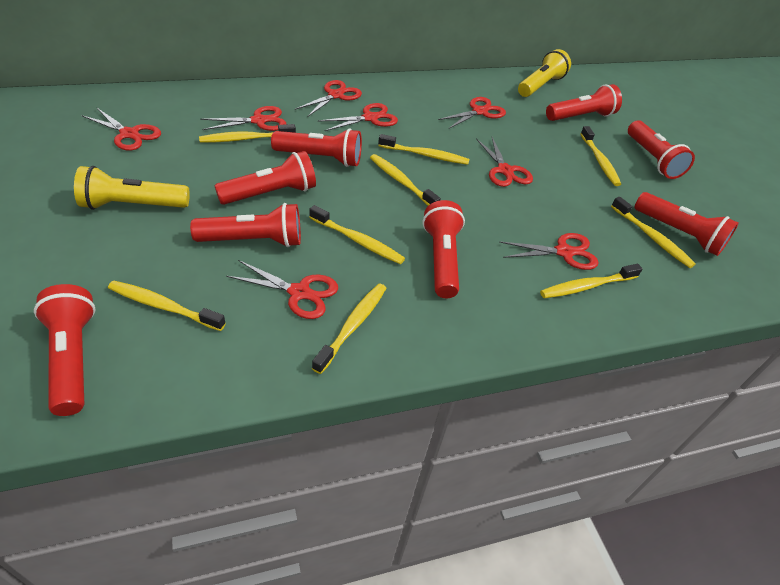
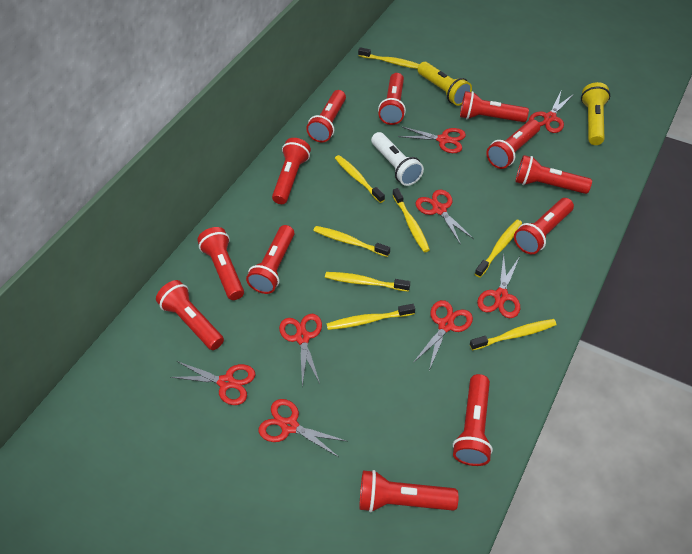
red flashlight: [34,284,95,416] [190,203,301,247] [214,151,316,205] [271,128,362,167] [422,200,465,298] [546,84,622,121] [628,120,695,179] [634,192,739,256] = 8 -> [156,280,224,350] [197,227,244,300] [246,225,295,294] [272,138,311,204] [306,90,346,143] [359,470,458,513] [378,73,406,125] [453,374,493,466] [460,91,529,122] [486,119,540,169] [514,198,574,254] [515,155,592,194] = 12
white flashlight: none = 0 -> [371,132,424,186] = 1
yellow toothbrush: [108,281,226,331] [199,124,296,143] [309,205,405,264] [312,283,386,374] [370,154,441,206] [378,134,469,165] [540,264,643,298] [580,126,621,186] [611,197,696,268] = 9 -> [313,226,390,257] [325,272,410,292] [327,304,415,330] [335,155,385,203] [358,47,419,69] [393,188,430,252] [470,319,557,350] [475,220,522,277] = 8

